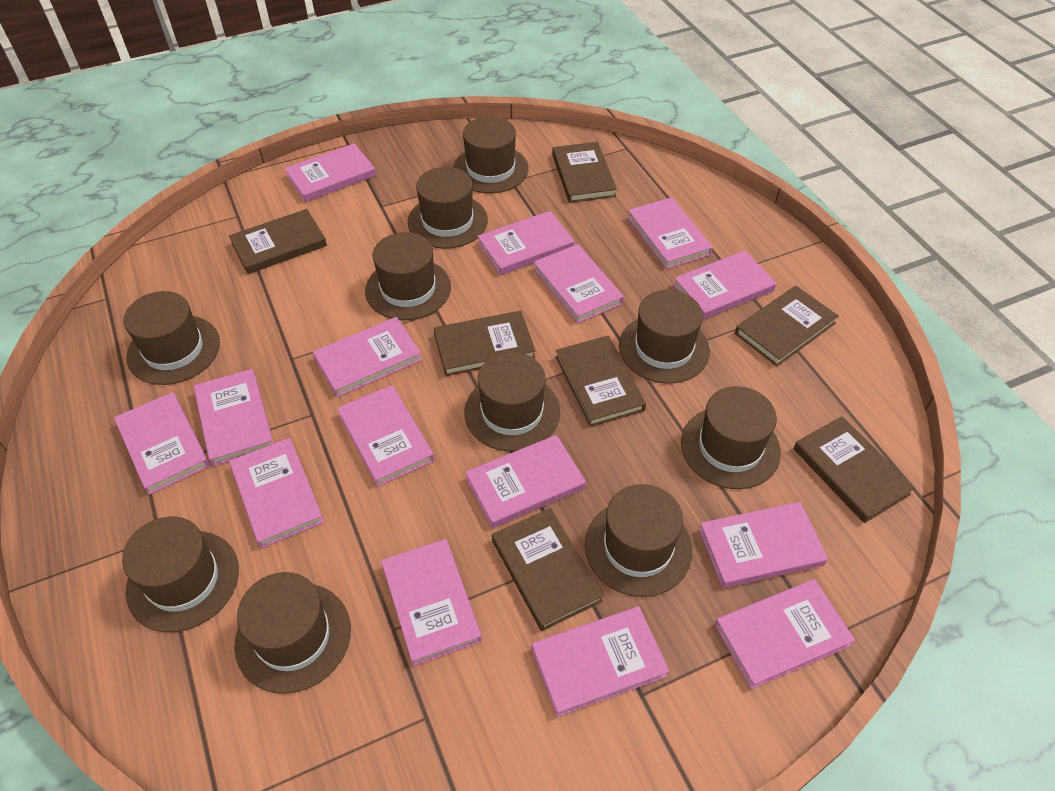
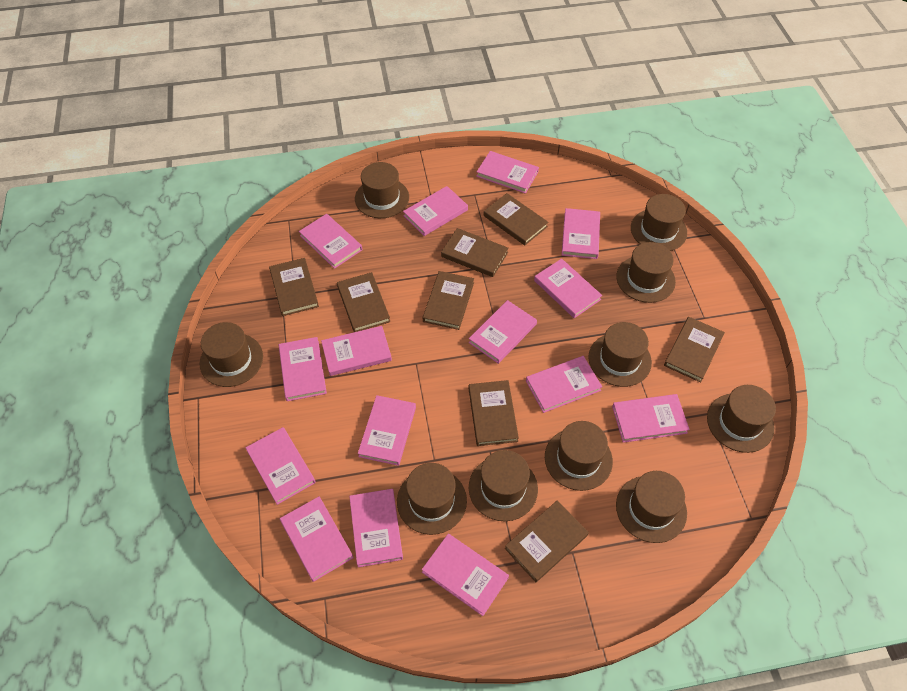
brown book: [229,209,327,274] [434,311,536,376] [492,508,604,631] [552,142,617,203] [556,336,646,427] [735,286,839,366] [794,416,915,523] = 7 -> [269,258,319,316] [337,272,390,332] [423,271,474,330] [441,228,509,277] [468,380,519,446] [483,193,548,245] [505,501,589,582] [664,317,725,383] = 8

